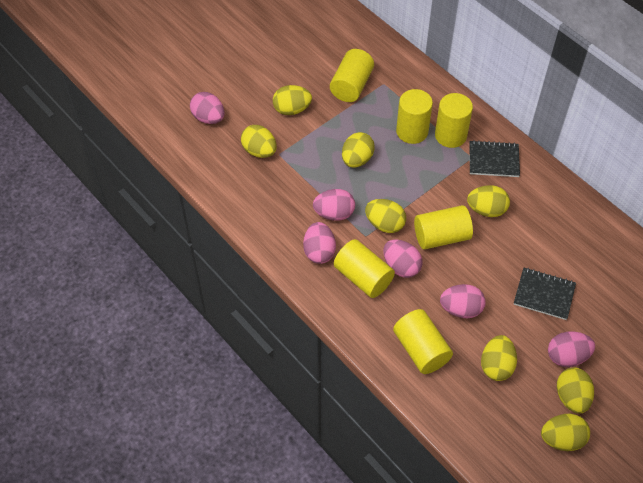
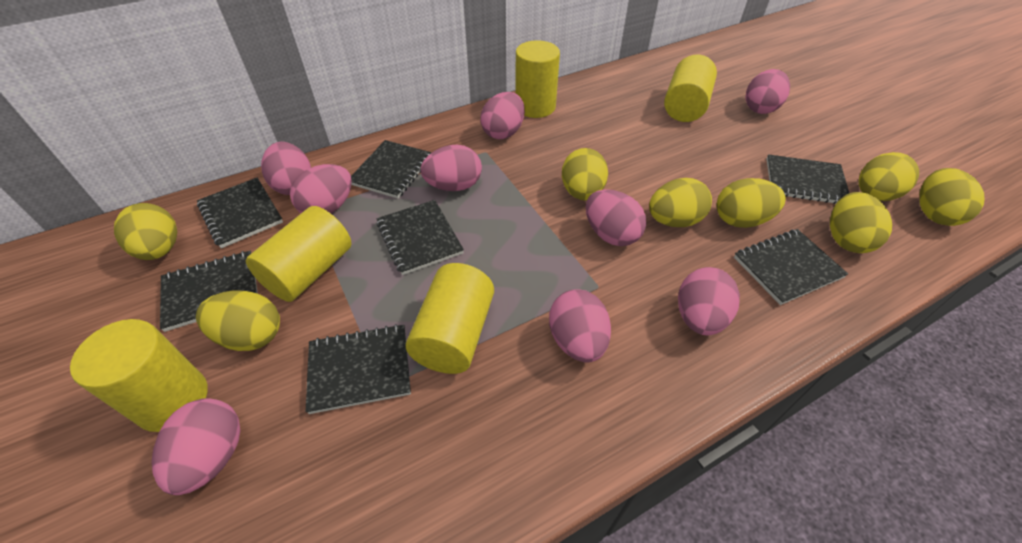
black notebook: [469,140,520,177] [514,268,576,320] = 2 -> [160,251,258,332] [197,178,283,248] [306,324,411,414] [351,140,432,199] [376,200,464,275] [734,229,848,305] [767,154,849,204] = 7
pink egg: [190,92,224,124] [303,222,336,264] [313,189,355,221] [383,240,422,278] [440,284,486,318] [548,332,595,367] = 6 -> [152,398,240,495] [261,142,311,195] [290,164,352,213] [421,145,482,191] [480,92,525,139] [549,289,611,363] [586,189,646,246] [678,267,740,335] [746,69,790,114] = 9
yellow cylinder: [330,49,374,102] [334,239,395,298] [393,309,453,374] [396,89,433,144] [414,205,473,250] [435,93,473,148] = 6 -> [70,319,208,432] [246,206,352,302] [406,263,494,374] [515,40,560,118] [664,55,717,122] = 5

